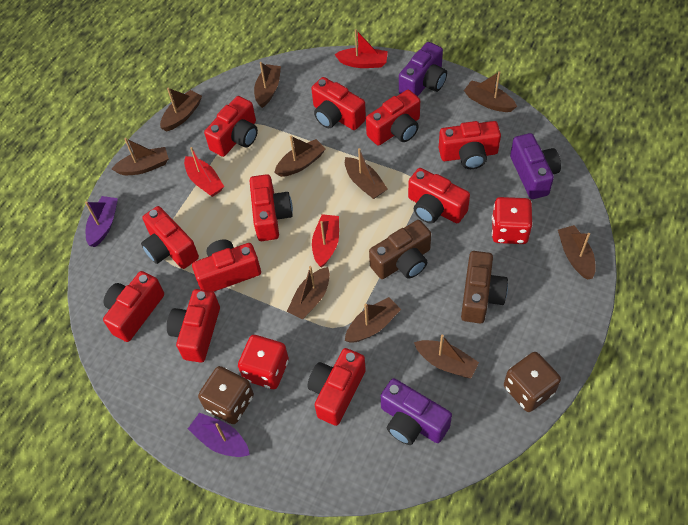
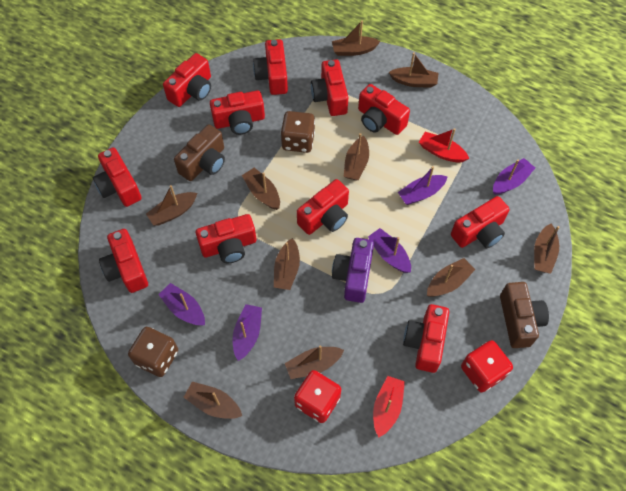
purple boat: [85,196,118,247] [188,413,250,457] = 2 -> [158,283,205,326] [233,304,262,361] [368,228,411,273] [398,166,448,205] [493,158,535,195] = 5
purple camera: [381,378,452,445] [399,42,447,96] [510,133,561,199] = 3 -> [332,238,374,303] = 1
red boat: [184,147,224,197] [312,214,339,267] [334,29,388,68] = 3 -> [373,376,405,437] [419,128,469,162] = 2

